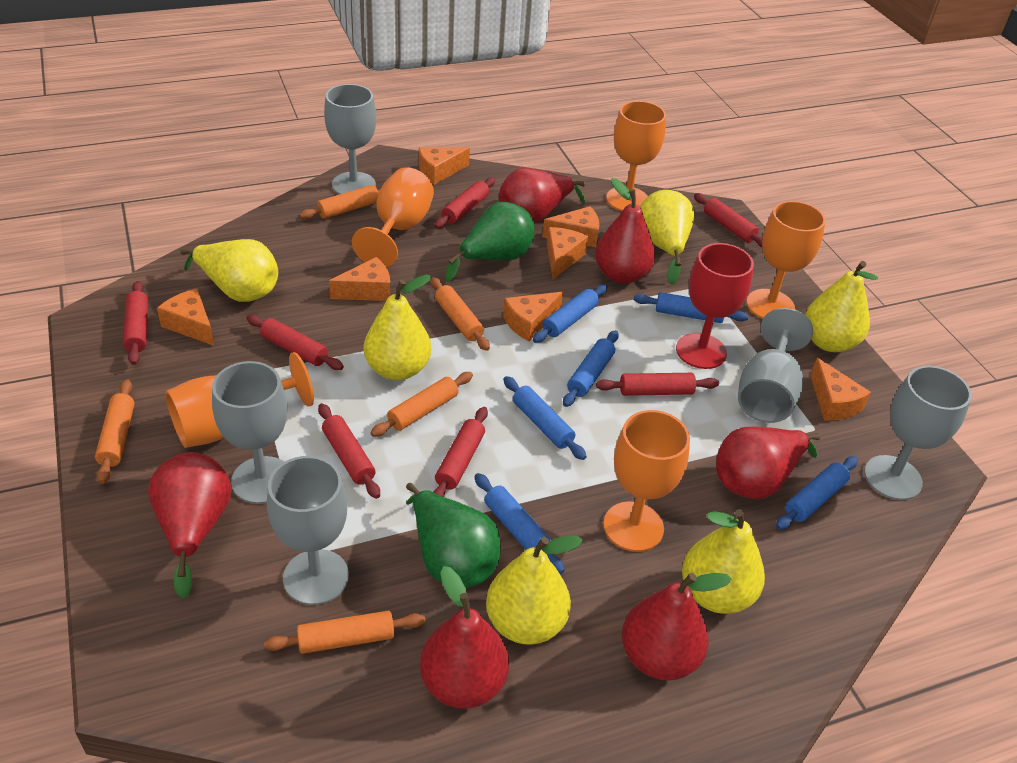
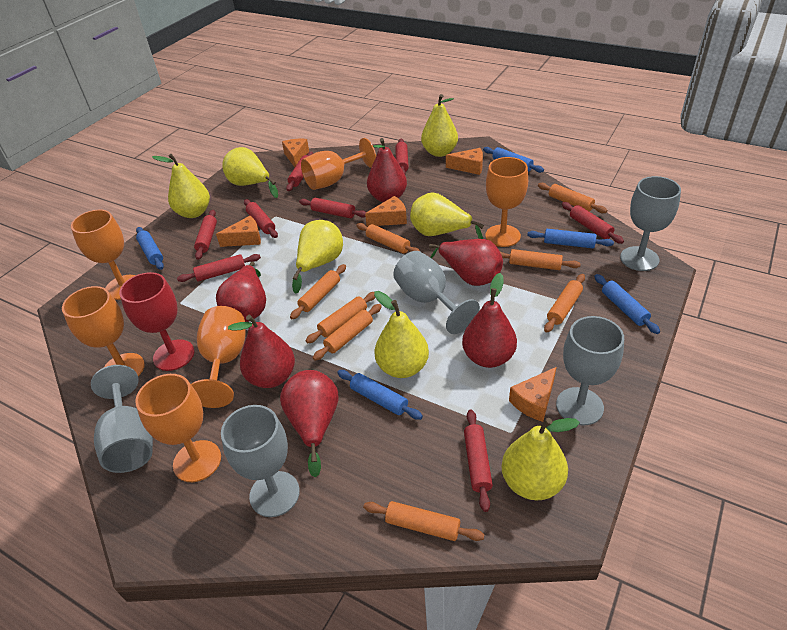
blue rolling pin: [475,473,565,574] [503,376,587,460] [533,284,607,343] [563,330,619,407] [634,292,749,323] [776,456,858,530] = 6 -> [136,227,164,270] [337,370,423,420] [483,147,544,173] [527,229,614,248] [594,274,660,334] = 5
green pear: [406,483,501,587] [445,202,535,281] = 2 -> none = 0
orange cheese: [157,289,214,346] [329,257,390,301] [419,147,470,185] [503,292,563,341] [542,206,599,247] [547,227,588,279] [810,358,871,421] = 7 -> [216,216,261,247] [282,139,309,167] [365,196,407,226] [446,148,483,175] [509,367,557,422] = 5
orange goblet: [165,352,314,448] [352,168,434,267] [603,410,690,552] [606,101,666,211] [746,201,826,319] = 5 -> [62,286,145,376] [71,210,136,300] [135,374,221,482] [191,306,245,408] [301,138,376,190] [485,157,528,247] = 6
orange rolling pin: [95,379,135,484] [264,611,425,654] [299,185,380,219] [370,372,473,437] [431,277,490,351] = 5 -> [290,264,346,319] [305,292,375,344] [313,304,382,361] [356,223,420,254] [363,501,485,541] [500,249,581,270] [538,183,607,213] [544,274,585,333] = 8
red rolling pin: [123,281,148,365] [247,315,344,370] [318,403,380,499] [433,407,488,497] [434,177,496,228] [596,373,719,396] [694,193,763,248] = 7 -> [177,254,261,282] [194,210,217,260] [244,199,278,238] [286,152,313,191] [299,198,366,218] [395,138,409,175] [464,410,493,512] [562,202,624,244] = 8
yellow pear: [180,239,278,302] [364,274,431,380] [486,536,583,645] [640,190,694,285] [682,509,765,614] [805,261,878,352] = 6 -> [152,154,210,218] [222,147,278,198] [292,220,343,294] [374,291,429,378] [410,192,484,239] [421,94,458,157] [501,418,580,500] = 7

